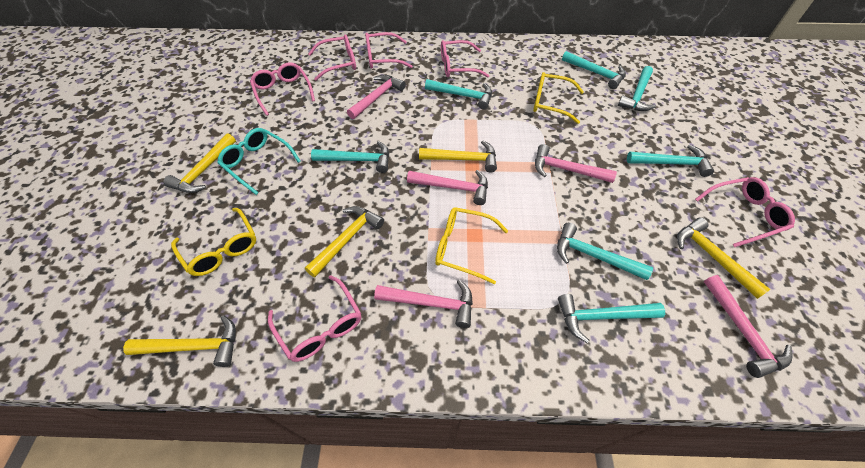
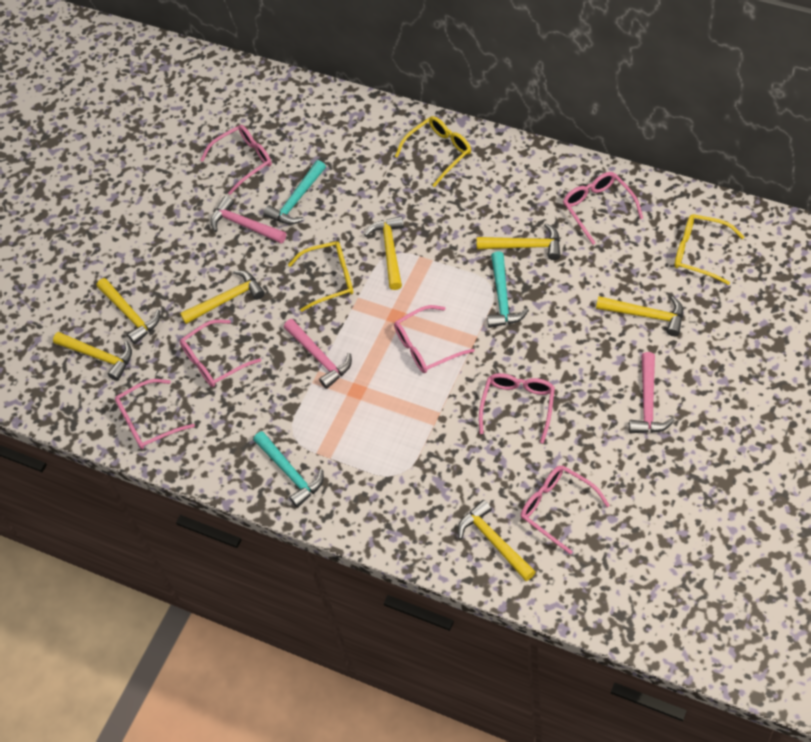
pink glasses: [250,62,315,116] [268,275,361,362] [308,34,356,81] [365,32,413,69] [441,40,489,78] [695,177,795,247] = 6 -> [115,379,195,449] [180,319,261,387] [200,125,272,195] [394,305,474,373] [479,373,555,444] [521,465,610,554] [563,172,643,245] = 7
pink hammer: [347,75,406,119] [374,280,473,328] [407,170,488,205] [535,144,617,183] [704,275,793,378] = 5 -> [210,196,286,244] [284,319,352,389] [629,352,675,433] = 3
turquoise glasses: [217,128,301,195] = 1 -> none = 0
turquoise hammer: [311,141,389,173] [425,79,492,110] [557,223,653,280] [558,294,665,343] [562,51,626,89] [618,66,656,111] [627,145,714,177] = 7 -> [253,431,324,508] [263,160,326,225] [487,251,529,328] = 3
yellow hammer: [123,315,236,367] [163,133,236,193] [305,206,384,277] [419,141,497,173] [677,217,770,299] = 5 -> [53,332,132,381] [97,278,160,344] [180,270,265,324] [364,216,404,290] [458,500,536,581] [477,223,560,260] [596,296,683,336] = 7

